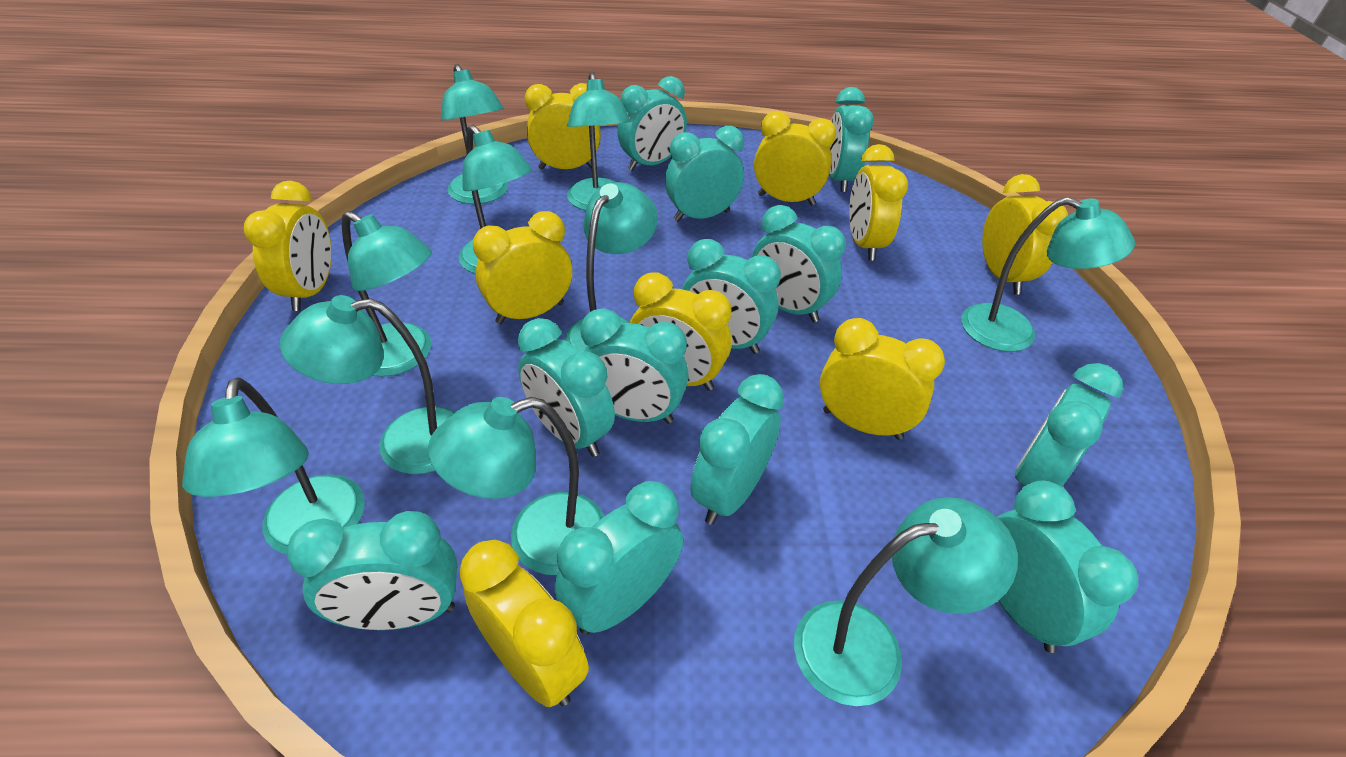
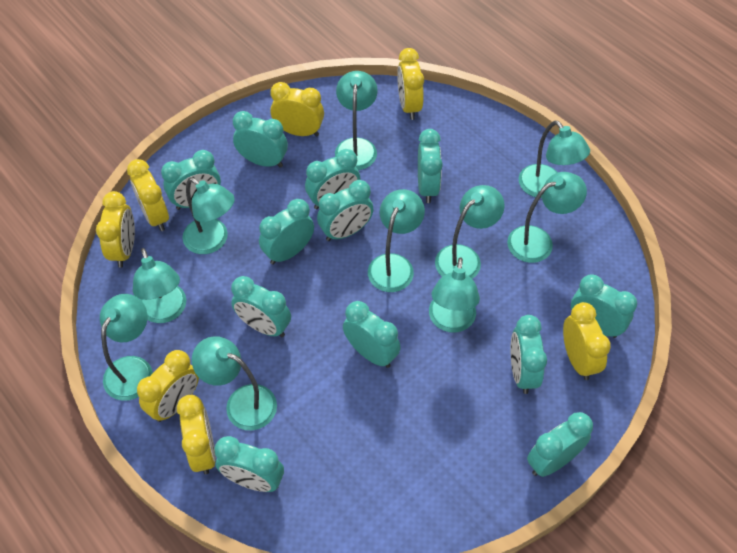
yellow clock: [244,181,332,311] [459,540,589,707] [472,211,572,324] [525,83,601,170] [630,272,731,391] [754,111,836,205] [820,318,945,440] [849,144,908,260] [982,174,1068,294] = 9 -> [96,191,135,268] [127,159,169,231] [137,350,199,422] [177,395,216,474] [270,82,324,136] [397,48,424,120] [563,302,611,380] = 7

